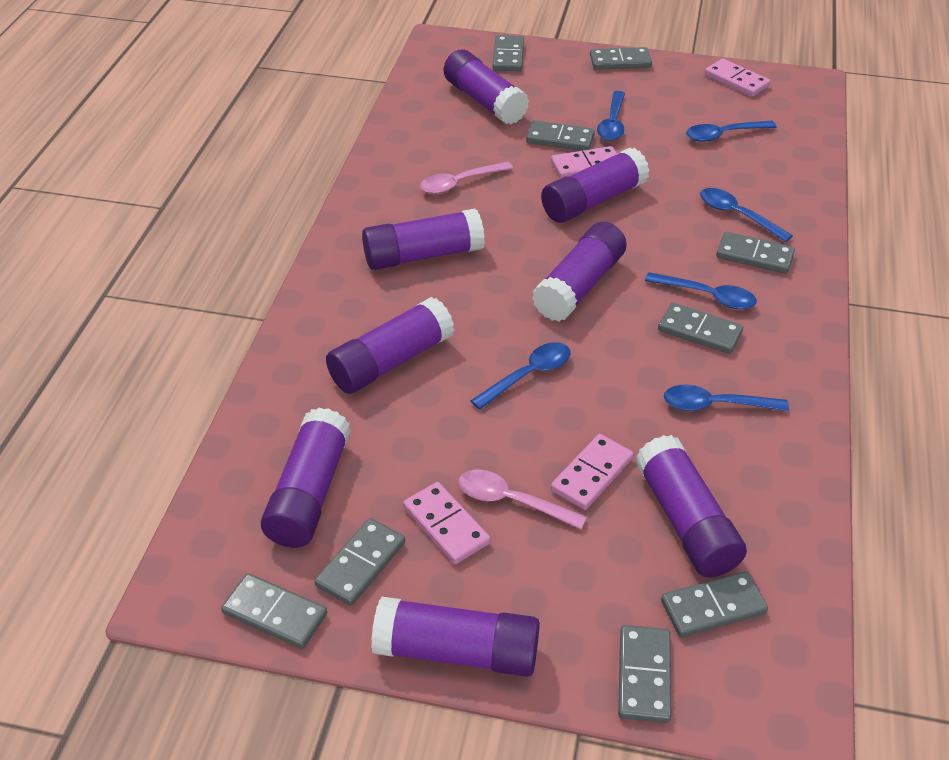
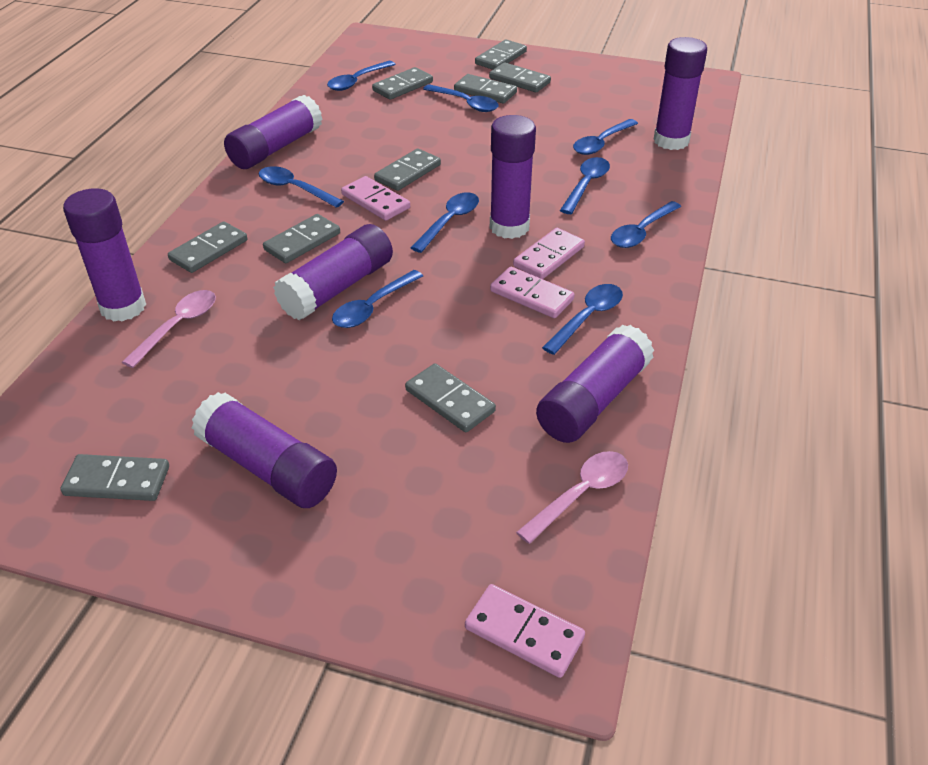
blue spoon: [470,342,571,410] [597,91,625,141] [645,272,757,309] [664,385,789,411] [686,121,777,142] [700,188,793,242] = 6 -> [259,166,344,208] [327,61,396,91] [332,270,423,328] [411,192,479,253] [423,84,499,112] [542,284,623,355] [560,157,610,214] [573,119,638,155] [611,201,681,248] = 9
purple glue stick: [261,407,351,548] [326,297,454,394] [362,209,485,270] [371,597,540,677] [444,50,529,125] [532,222,627,321] [541,148,649,223] [635,435,747,578] = 8 -> [63,188,146,322] [192,392,337,508] [224,95,322,169] [273,224,393,320] [490,115,536,239] [536,325,654,443] [653,37,707,150] = 7

